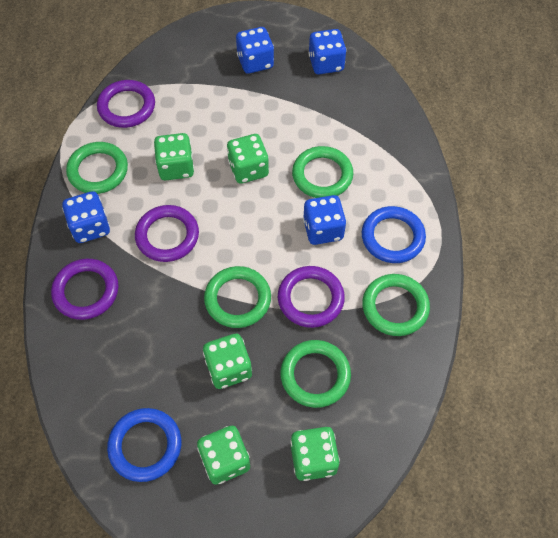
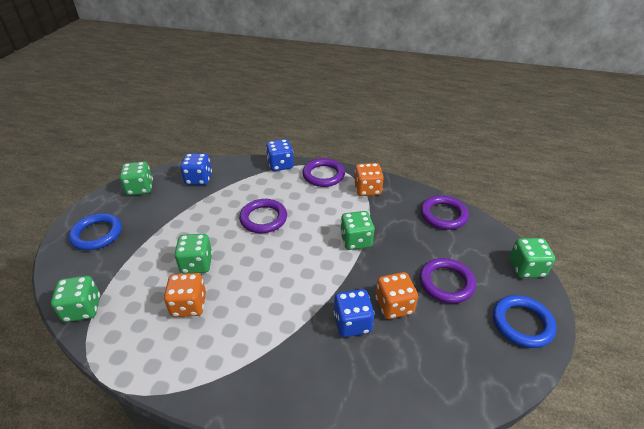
blue dice: [62,191,110,243] [236,27,274,74] [303,195,346,245] [308,29,347,74] = 4 -> [180,153,212,185] [266,139,294,171] [334,289,375,337] = 3
green ring: [66,142,128,194] [204,266,271,328] [280,340,351,408] [292,146,353,198] [362,274,430,336] = 5 -> none = 0
orange dice: none = 0 -> [164,273,206,317] [354,163,384,196] [375,272,418,319] = 3

